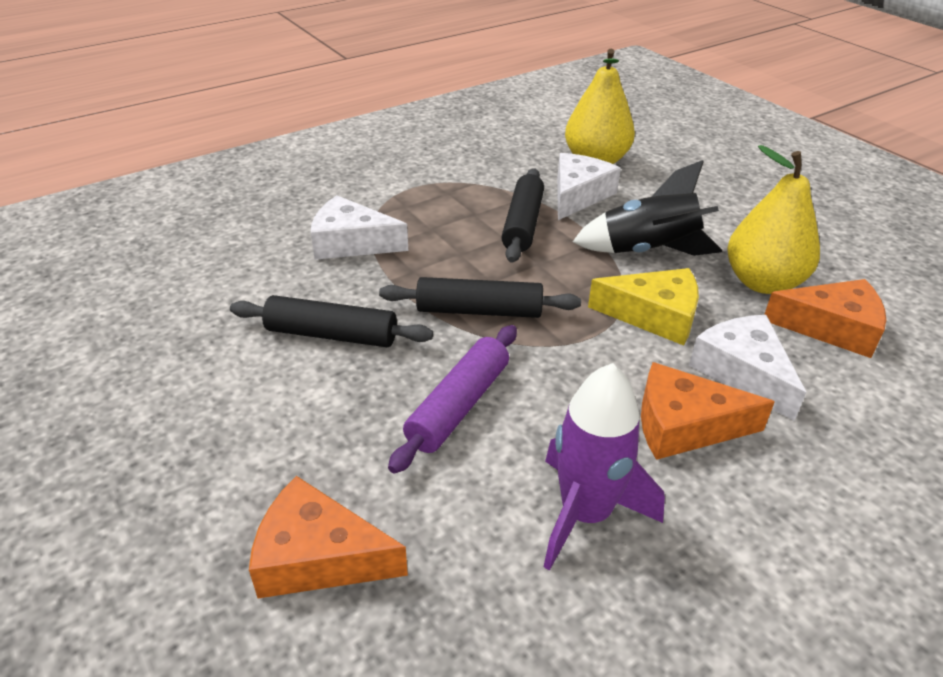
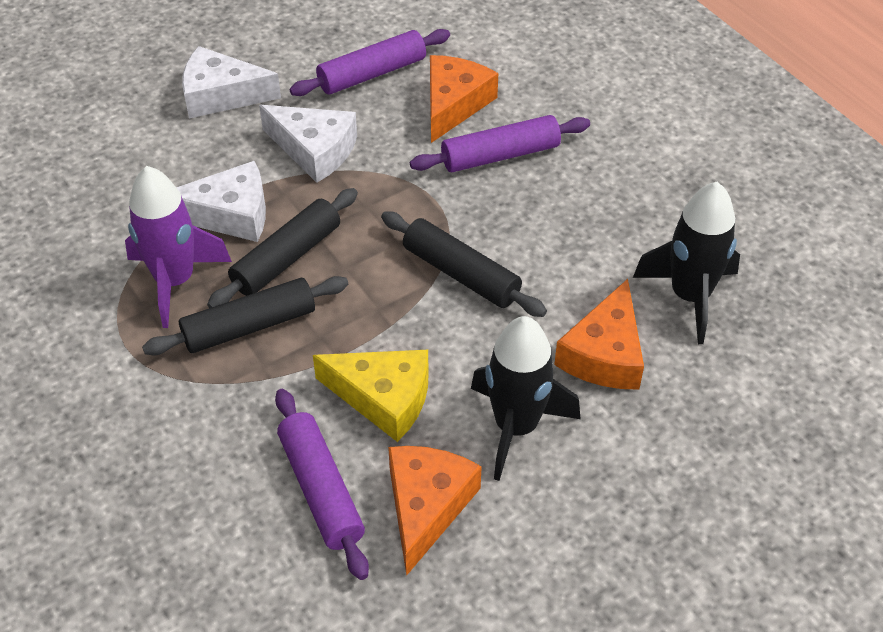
black rocket: [573,160,722,256] = 1 -> [471,316,581,481] [633,182,740,344] = 2
purple rolling pin: [388,325,517,474] = 1 -> [275,389,369,580] [290,29,450,96] [410,115,590,172] = 3
yellow pear: [565,49,635,164] [727,145,820,294] = 2 -> none = 0

